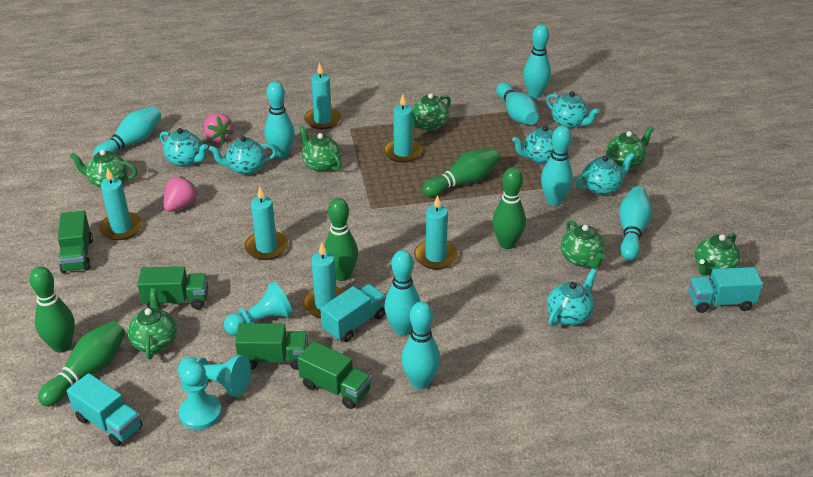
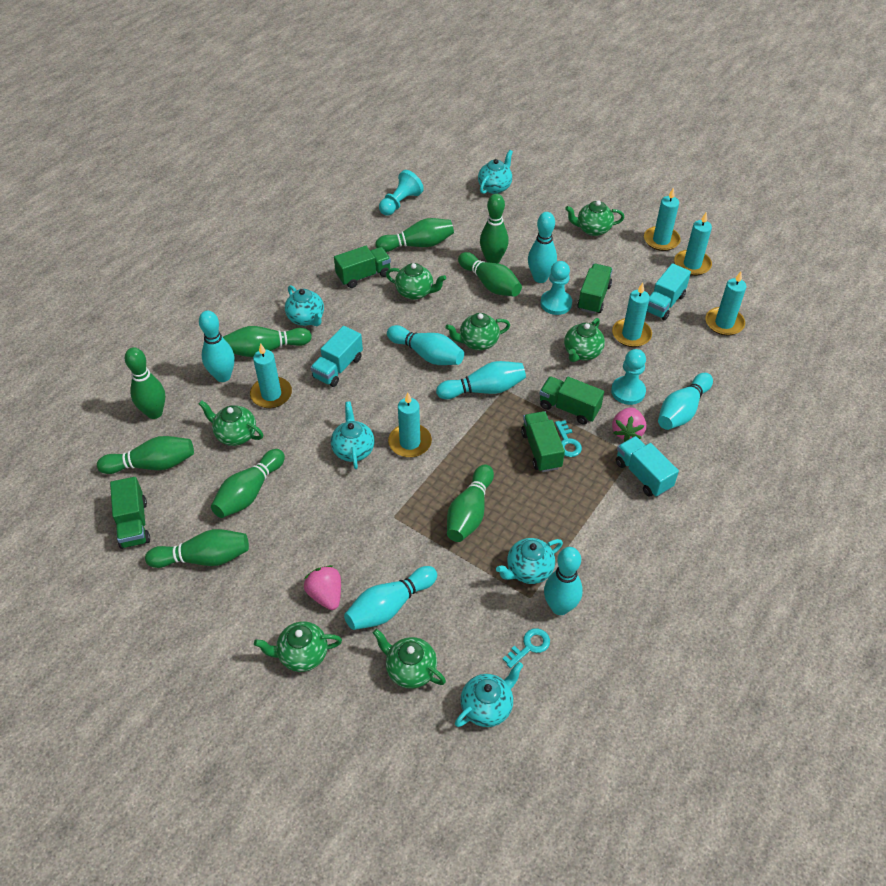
green bowling pin: [29,266,75,353] [38,321,125,407] [324,198,358,281] [422,148,499,197] [492,167,526,249] = 5 -> [97,436,194,474] [125,347,165,419] [145,529,249,568] [211,449,285,518] [223,326,312,357] [375,218,454,252] [447,464,494,542] [458,252,522,297] [480,194,509,264] = 9
green truck: [58,211,93,273] [137,266,208,309] [235,323,308,370] [297,341,372,409] = 4 -> [110,477,150,549] [334,246,391,288] [521,411,565,472] [539,376,604,425] [577,264,613,314] = 5
turquoise bowling pin: [93,106,161,157] [265,81,295,159] [384,250,421,336] [402,302,440,389] [496,82,539,125] [523,24,551,98] [541,126,573,206] [619,186,652,260] = 8 -> [199,311,235,382] [344,566,437,630] [387,325,464,365] [436,361,526,399] [528,212,557,283] [544,547,583,615] [658,373,713,430] = 7
turquoise key: none = 0 -> [503,628,550,668] [555,420,582,457] = 2
turquoise teapot: [160,128,208,167] [209,136,277,175] [512,126,572,164] [546,91,600,129] [547,269,597,326] [576,153,635,195] = 6 -> [285,285,324,326] [331,401,374,469] [455,662,523,727] [478,150,513,194] [496,538,563,584] = 5

